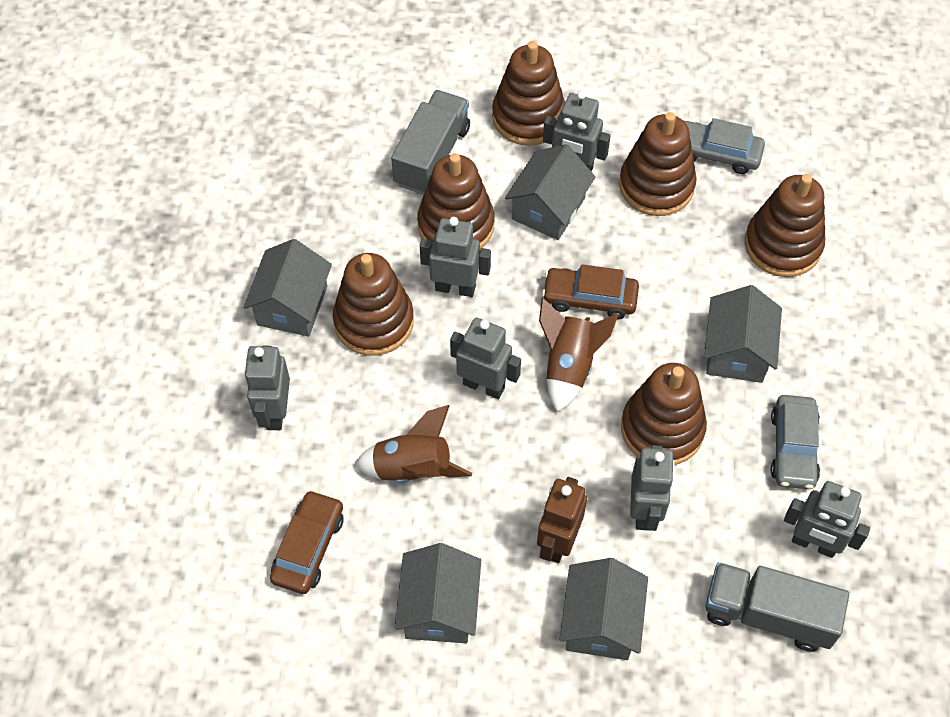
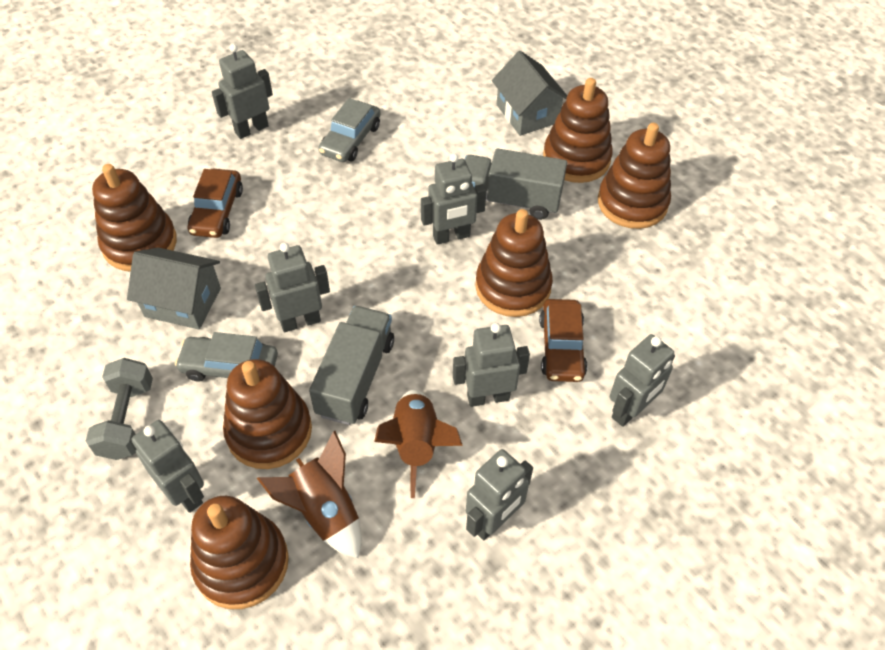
brown robot: [537,477,587,563] = 1 -> none = 0
grey dumbbell: none = 0 -> [86,358,153,460] = 1
grey house: [243,239,332,337] [395,543,481,643] [505,144,595,240] [559,558,648,660] [704,285,782,383] = 5 -> [127,247,221,329] [492,51,567,136] = 2
grey robot: [244,346,290,430] [420,217,491,297] [450,318,521,399] [543,90,611,172] [630,445,675,531] [784,481,870,558] = 6 -> [132,420,204,513] [212,44,273,139] [255,243,330,332] [421,153,486,245] [453,323,530,407] [466,449,533,540] [610,334,675,427] = 7

